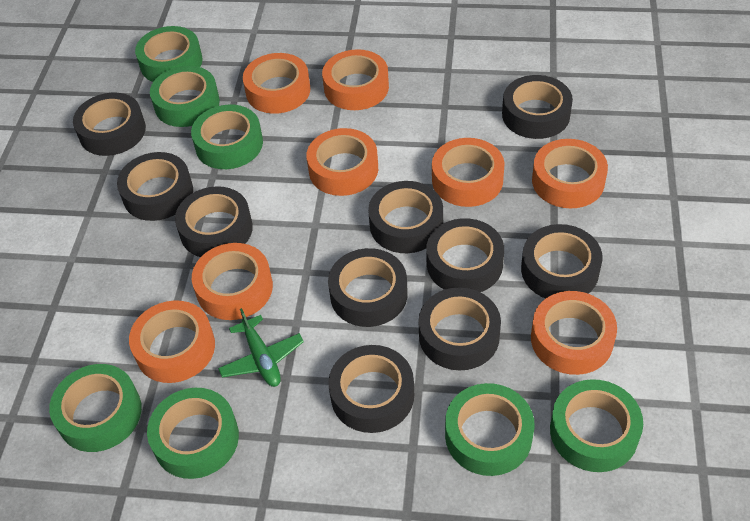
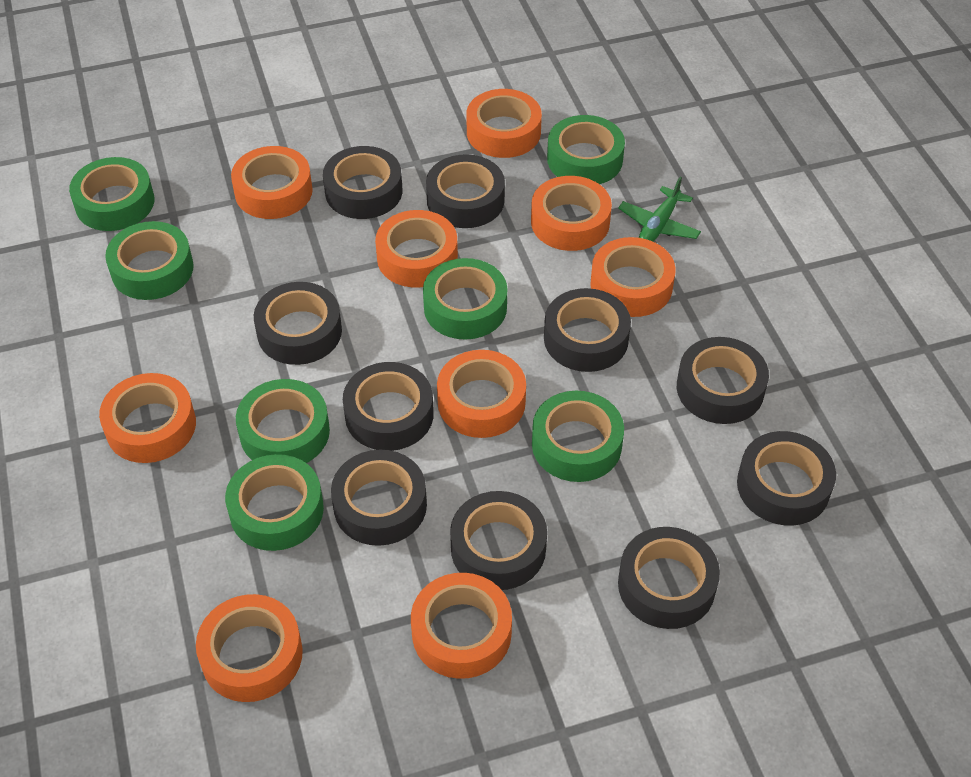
orange tape: [129,301,215,383] [192,243,273,320] [243,53,310,114] [306,128,378,196] [322,49,389,110] [432,138,505,207] [531,291,617,375] [532,139,608,208] = 8 -> [99,373,196,463] [196,594,303,702] [231,146,313,219] [375,210,458,288] [411,573,512,679] [437,350,526,438] [466,89,542,158] [531,176,612,251] [590,237,676,317] = 9

